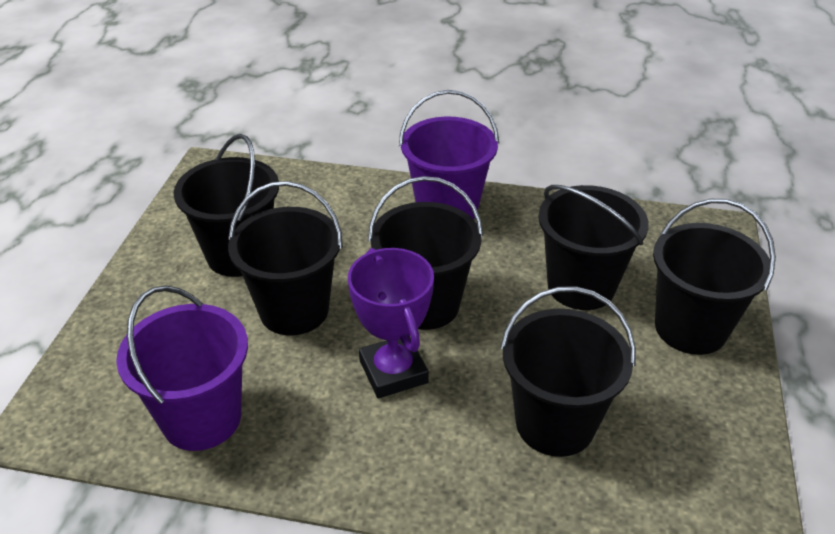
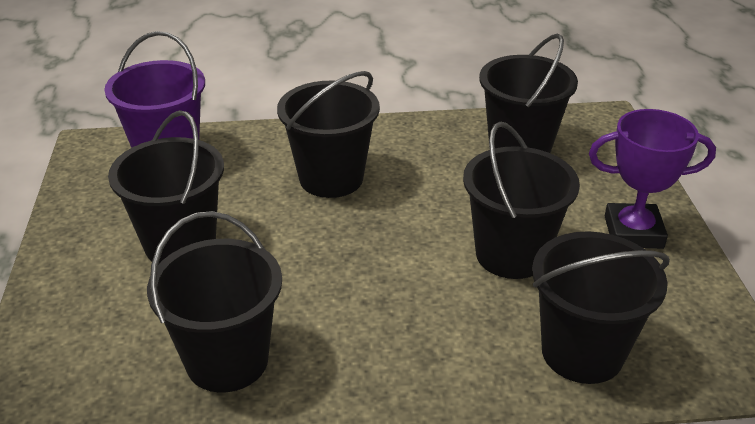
purple bucket: [116,285,248,451] [399,90,499,219] = 2 -> [104,31,205,148] = 1

